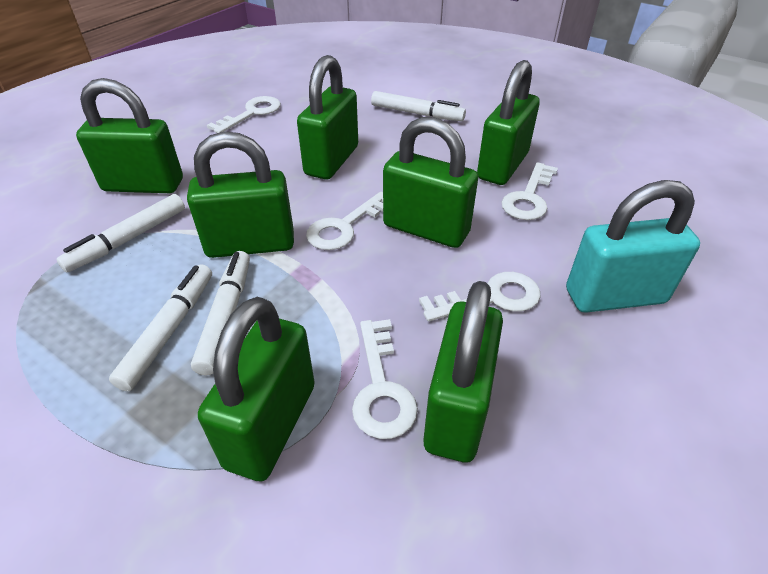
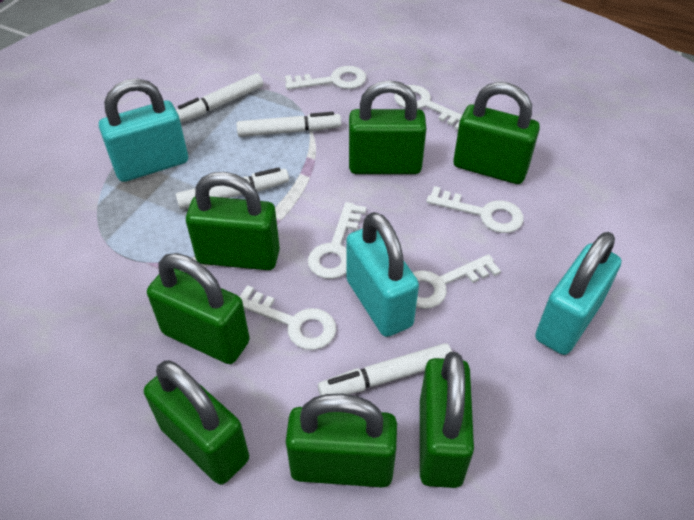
turquoise padlock: [566,180,700,313] = 1 -> [99,79,188,182] [346,212,419,337] [535,232,621,355] = 3
white key: [207,96,281,133] [306,192,383,250] [352,319,418,439] [419,272,540,322] [502,162,558,220] = 5 -> [239,285,336,350] [285,66,366,90] [308,202,367,279] [394,85,462,130] [412,254,501,309] [426,186,524,233] = 6

